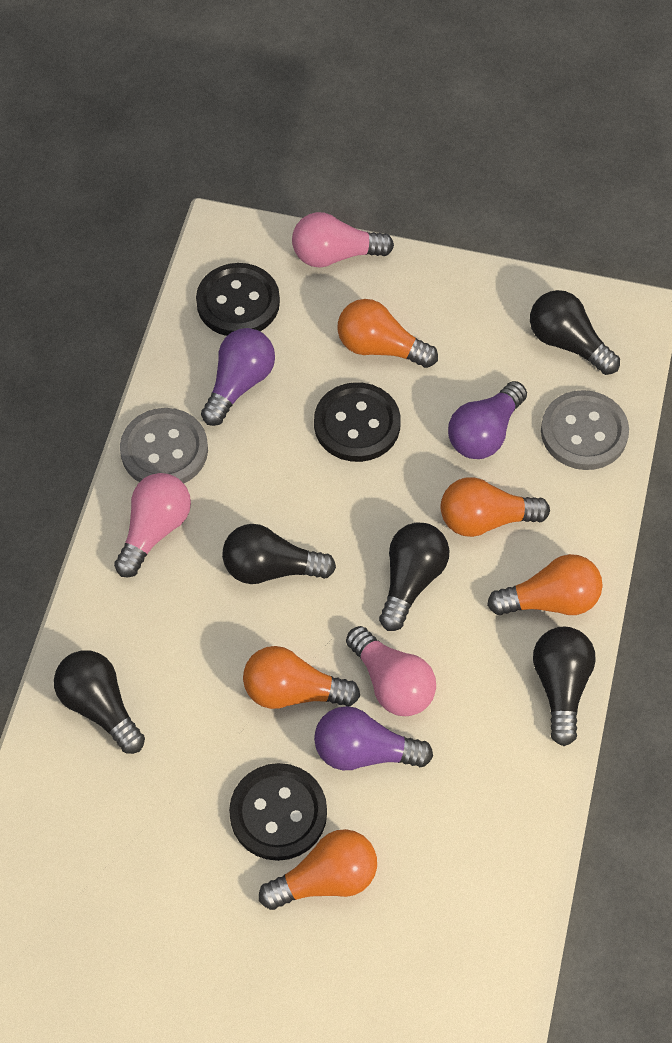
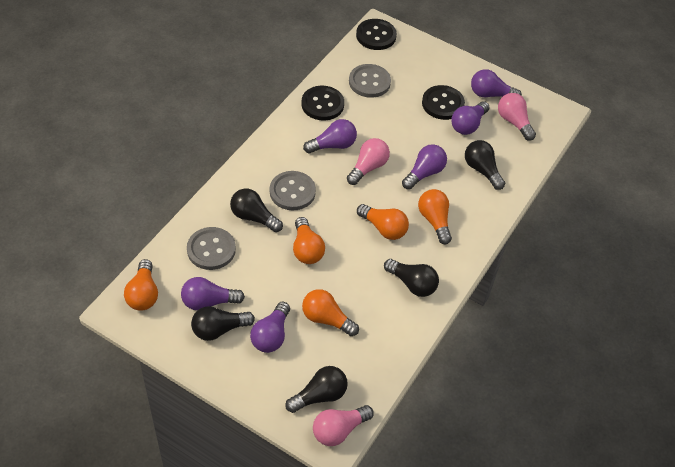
grey button: [120,408,208,484] [541,390,629,470] = 2 -> [187,227,236,270] [270,171,316,210] [349,64,391,98] = 3
purple light bulb: [201,328,275,426] [314,706,433,770] [448,381,527,459] = 3 -> [181,277,245,310] [250,302,290,353] [303,119,357,153] [402,144,447,190] [451,101,490,135] [471,69,522,98] = 6

